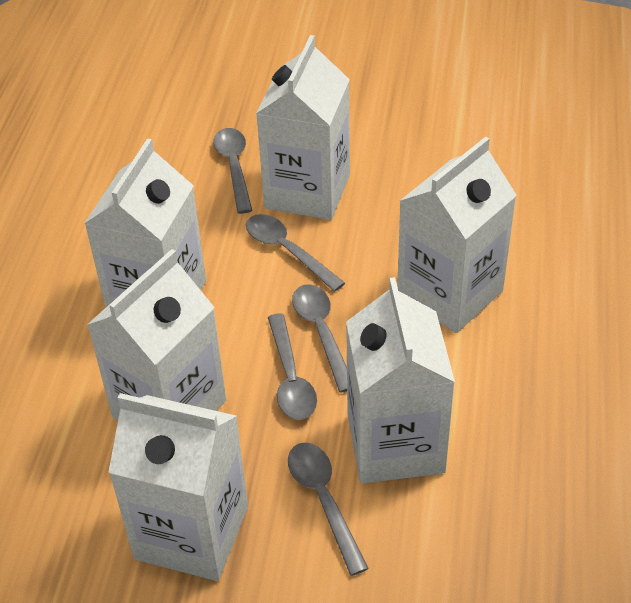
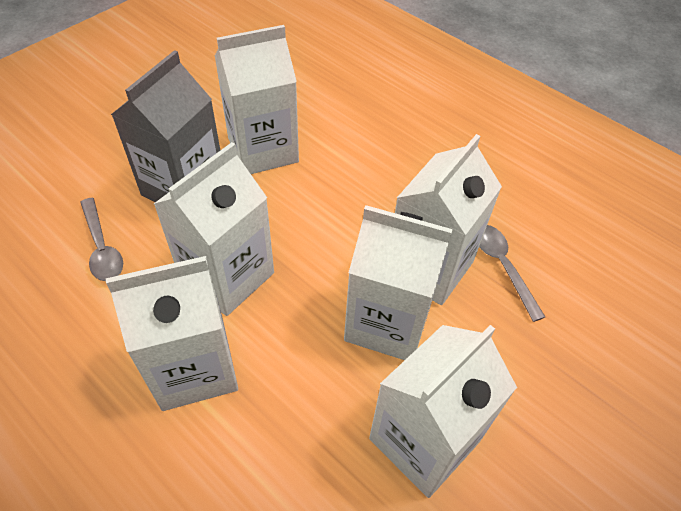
grey carton: none = 0 -> [111,50,220,202] = 1
grey spoon: [213,128,253,214] [246,214,345,292] [268,313,317,420] [288,442,369,576] [292,284,347,393] = 5 -> [80,198,123,281] [479,225,545,322] = 2

